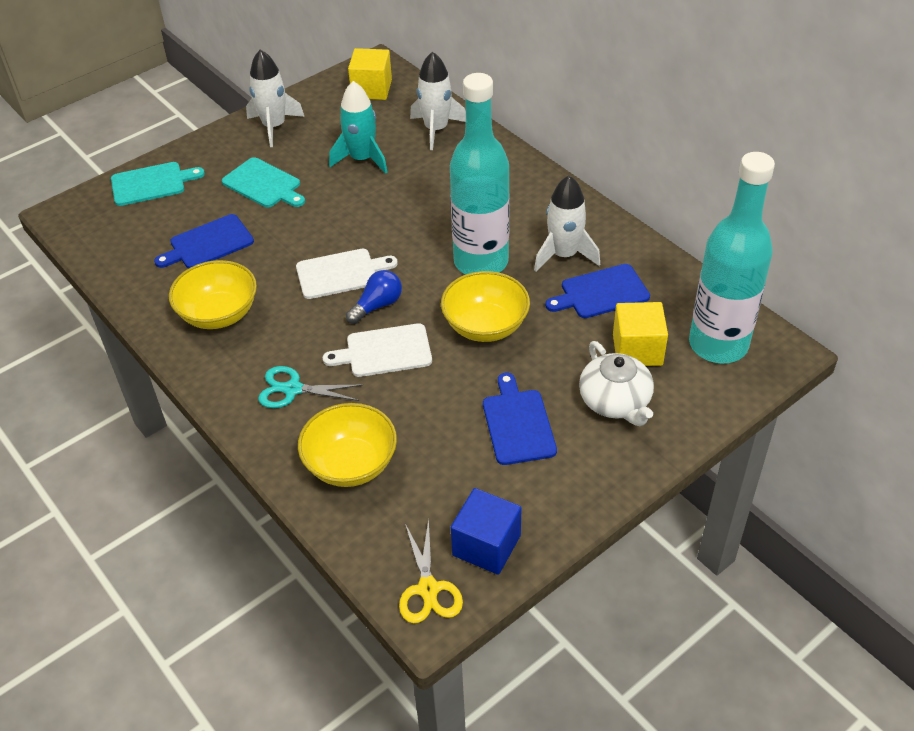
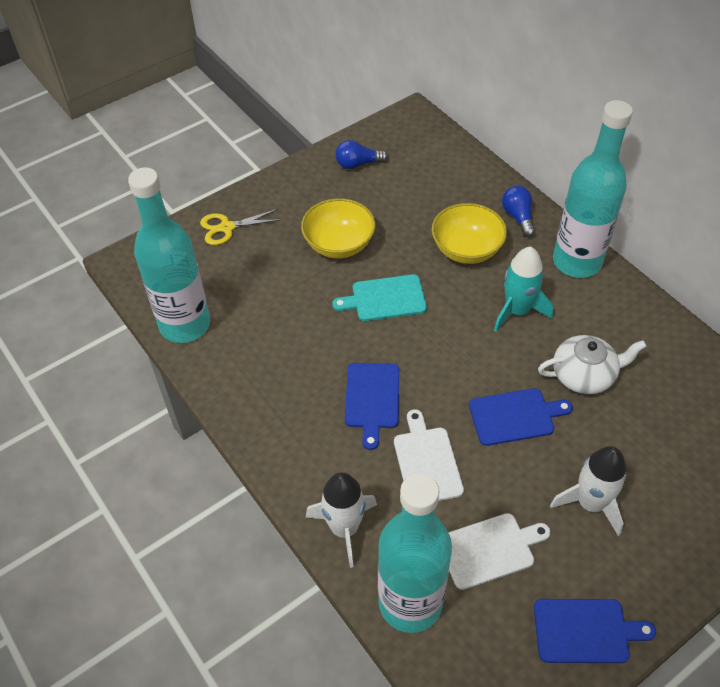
blue cube: [451,488,522,575] = 1 -> none = 0
blue light bulb: [346,270,402,324] = 1 -> [335,140,388,169] [502,186,535,237] = 2
turquoise bottle: [450,73,510,274] [689,152,775,363] = 2 -> [128,167,210,343] [378,473,452,633] [553,100,633,278] = 3
turquoise cutting board: [111,162,205,206] [222,157,305,208] = 2 -> [332,274,427,321] = 1
turquoise scissors: [258,366,363,408] = 1 -> none = 0
white rocket: [246,49,304,147] [410,51,466,150] [534,175,600,271] = 3 -> [306,472,377,568] [550,446,627,536] = 2
yellow bowl: [169,260,257,329] [298,403,397,487] [441,271,530,342] = 3 -> [301,198,375,258] [432,203,507,264] = 2
yellow cube: [348,48,392,100] [613,302,668,366] = 2 -> none = 0

